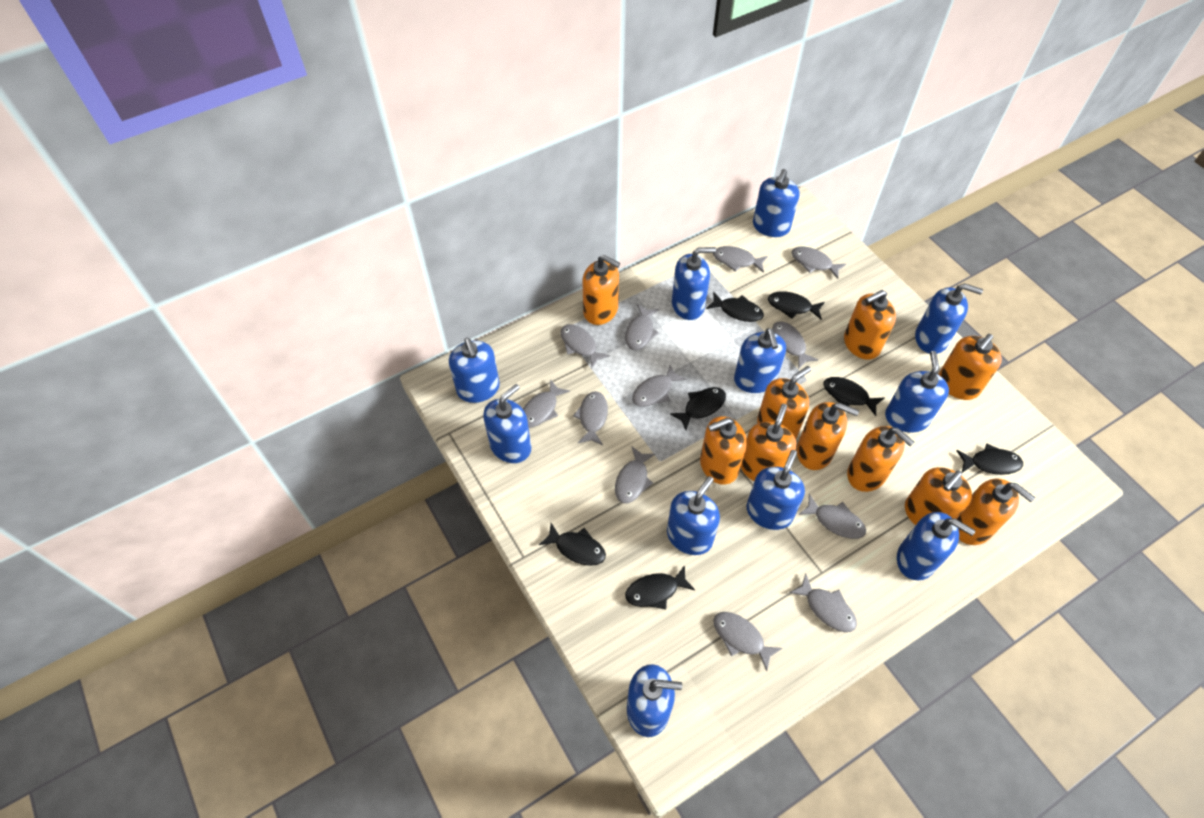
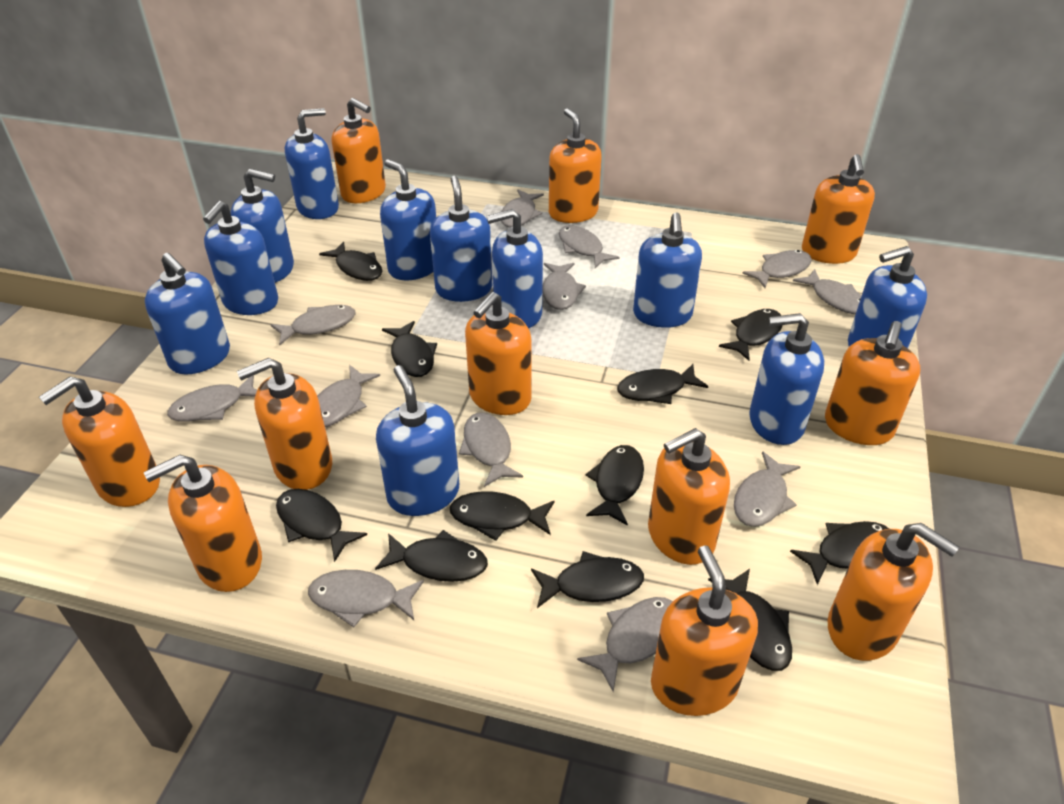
black fish: [539,523,606,566] [625,565,695,609] [670,387,726,430] [706,292,764,322] [768,292,825,319] [823,377,885,416] [956,444,1023,475] = 7 -> [276,489,367,562] [319,242,382,281] [375,530,488,582] [382,321,437,377] [450,491,555,541] [531,551,644,608] [586,445,644,526] [617,364,708,404] [708,569,792,671] [719,309,783,361] [790,521,889,585] = 11
orange soap dispenser: [582,255,620,325] [700,416,747,485] [741,404,796,481] [757,366,811,439] [797,402,859,470] [844,290,896,360] [847,426,914,492] [905,467,972,525] [938,334,1002,400] [957,479,1035,545] = 10 -> [39,377,160,507] [144,455,262,592] [237,358,332,490] [332,98,386,203] [465,292,532,415] [549,108,602,223] [648,428,730,565] [651,545,758,716] [802,154,875,264] [825,321,920,445] [828,523,959,661] = 11

